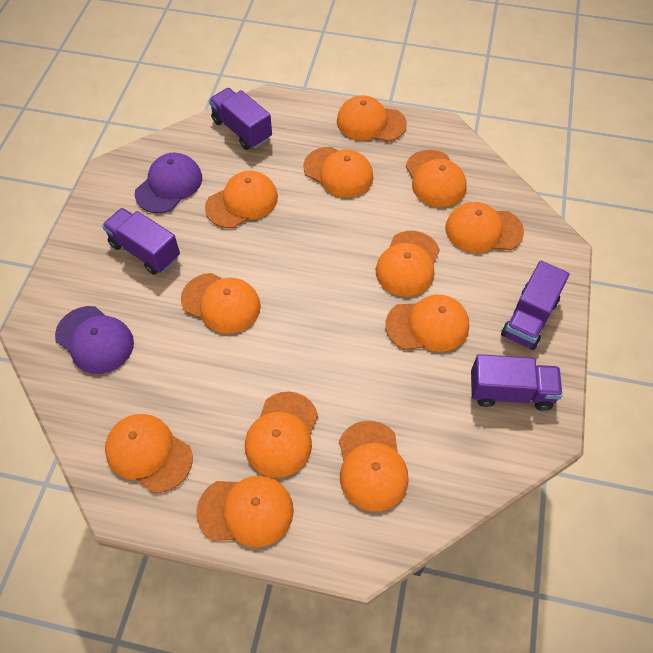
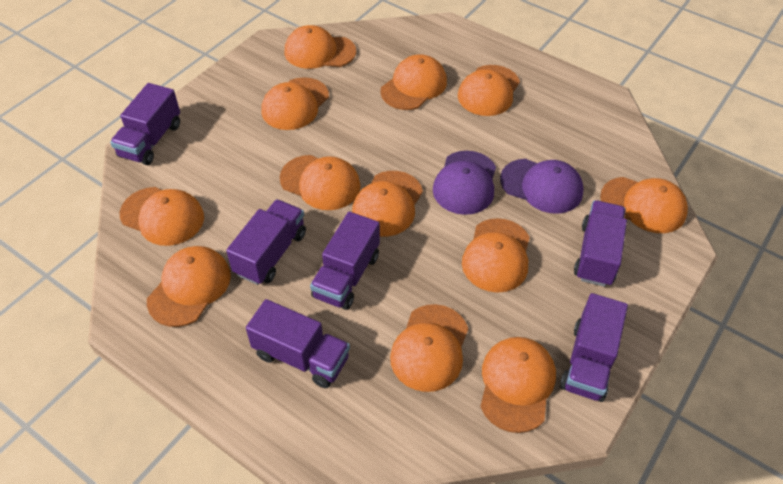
purple truck: [102,208,180,275] [209,88,272,150] [471,354,563,411] [501,261,570,350] = 4 -> [110,83,180,165] [226,199,306,285] [246,299,350,388] [310,212,380,310] [560,293,628,402] [574,201,627,287] = 6

